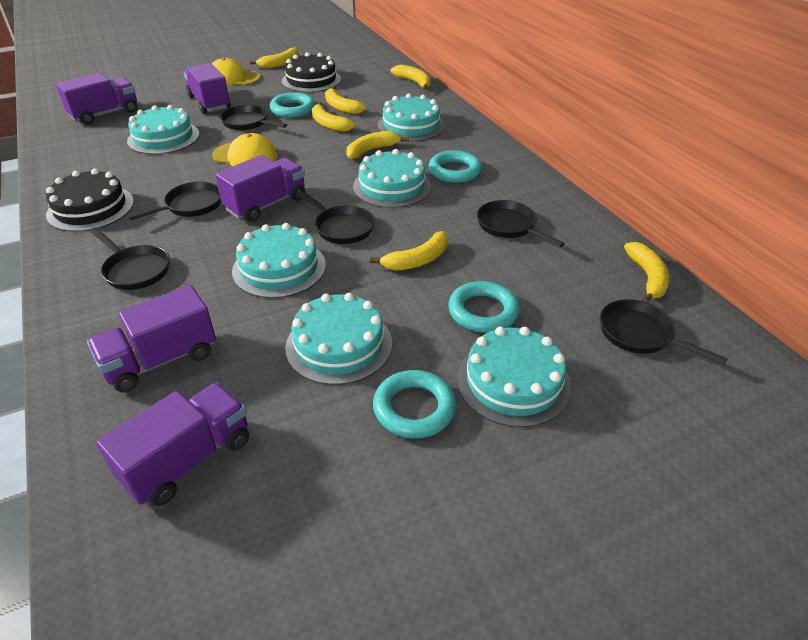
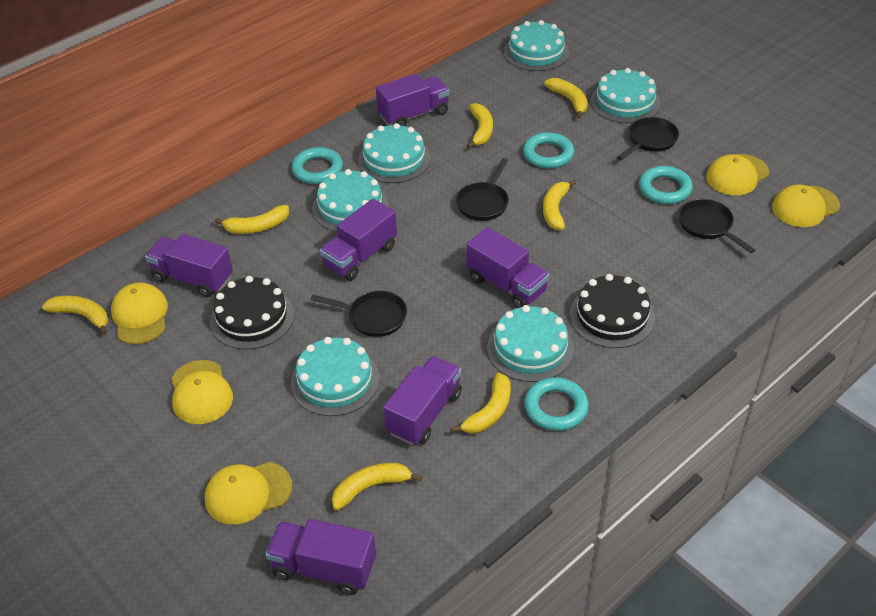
black pan: [92,229,170,290] [126,182,221,221] [220,105,287,131] [297,190,375,244] [477,200,565,247] [600,299,728,365] = 6 -> [311,291,407,337] [456,158,509,221] [617,117,679,160] [678,199,755,253] = 4
purple truck: [56,73,137,125] [87,285,216,392] [96,382,249,506] [184,63,231,114] [215,155,305,222] = 5 -> [145,234,233,297] [265,519,376,595] [320,199,397,281] [376,74,450,126] [383,356,462,445] [467,227,549,308] = 6
yellow cap: [212,58,260,86] [212,133,277,166] = 2 -> [111,282,168,344] [171,360,233,424] [205,462,292,525] [706,154,769,195] [772,184,840,227] = 5

